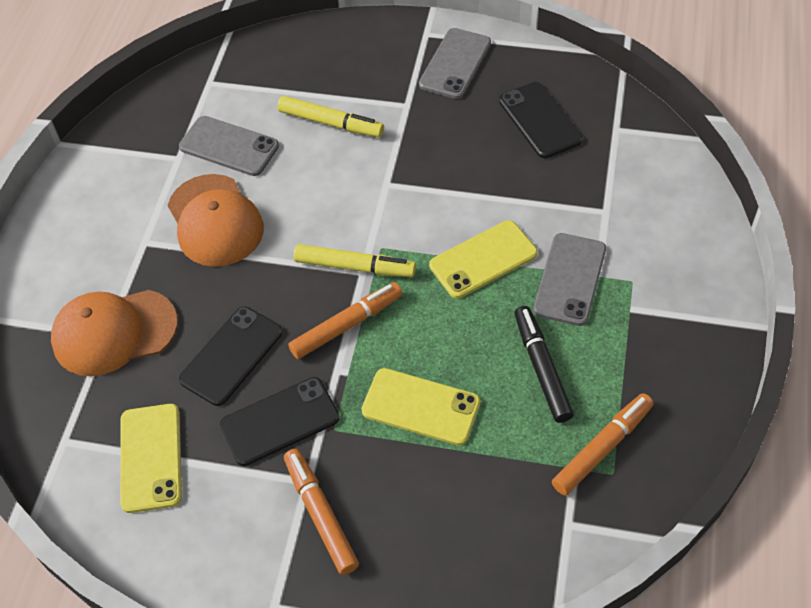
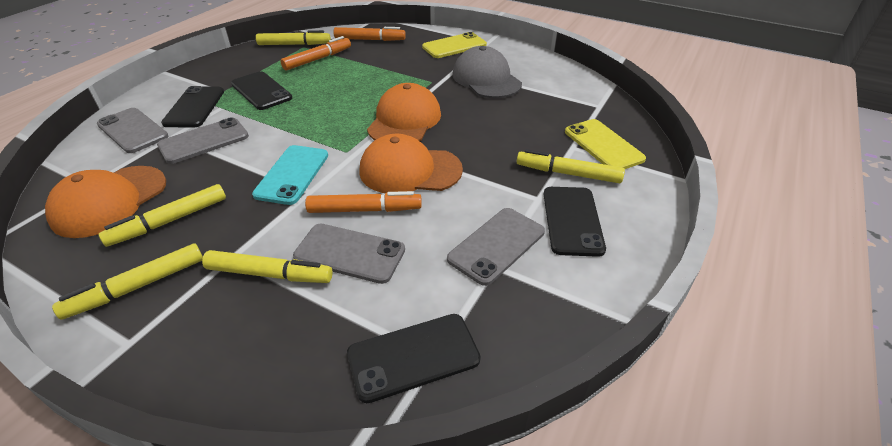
black marker: [514,306,574,423] = 1 -> none = 0
black phone: [179,306,283,406] [220,377,340,466] [499,82,583,158] = 3 -> [161,86,224,127] [231,71,292,110] [347,314,481,403] [544,187,606,257] = 4
grey cap: none = 0 -> [452,46,522,98] = 1
grey phone: [179,116,279,176] [419,28,491,99] [533,233,606,326] = 3 -> [97,108,168,153] [157,117,249,164] [293,224,405,284] [447,208,545,286] = 4
orange cap: [51,290,178,376] [168,174,264,267] = 2 -> [45,166,166,238] [359,134,463,193] [367,83,441,141] = 3
turquoise phone: none = 0 -> [252,145,328,205] = 1
yellow marker: [277,96,384,137] [294,244,416,277] = 2 -> [52,244,203,320] [98,184,226,247] [202,250,333,283] [256,30,331,45] [517,149,625,183] = 5
yellow phone: [120,404,182,513] [361,368,480,446] [429,220,538,298] = 3 -> [422,32,487,58] [565,119,646,169] = 2

